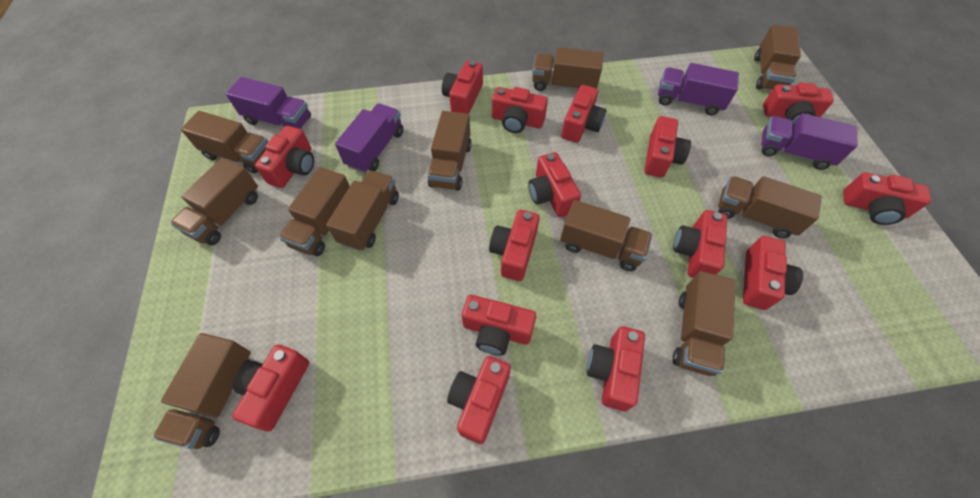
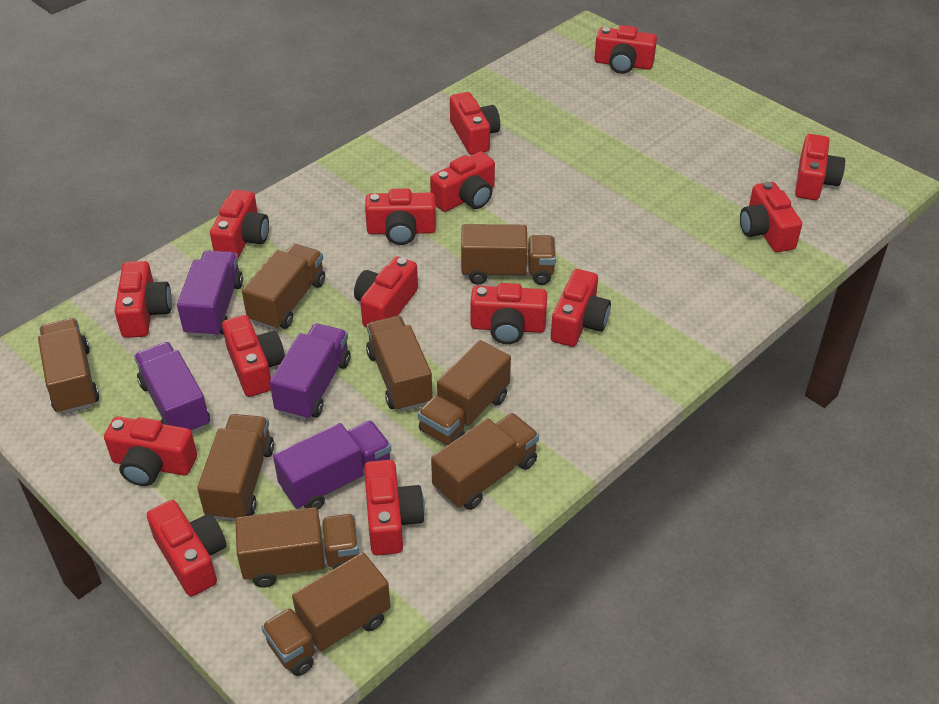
brown truck: [153,333,251,449] [170,158,258,245] [181,111,268,174] [279,167,350,256] [326,170,399,251] [427,111,472,191] [532,47,603,91] [560,200,652,271] [673,271,736,376] [718,176,822,238] [754,24,801,90] = 11 -> [38,318,100,414] [197,414,274,521] [235,507,359,588] [242,244,325,330] [261,552,391,676] [366,316,433,412] [418,340,511,445] [431,413,539,510] [461,224,556,285] = 9

